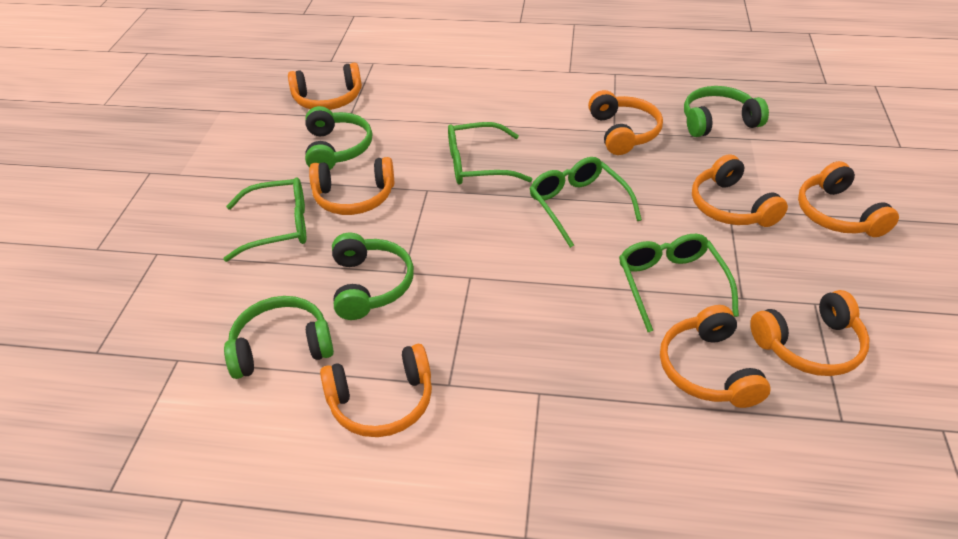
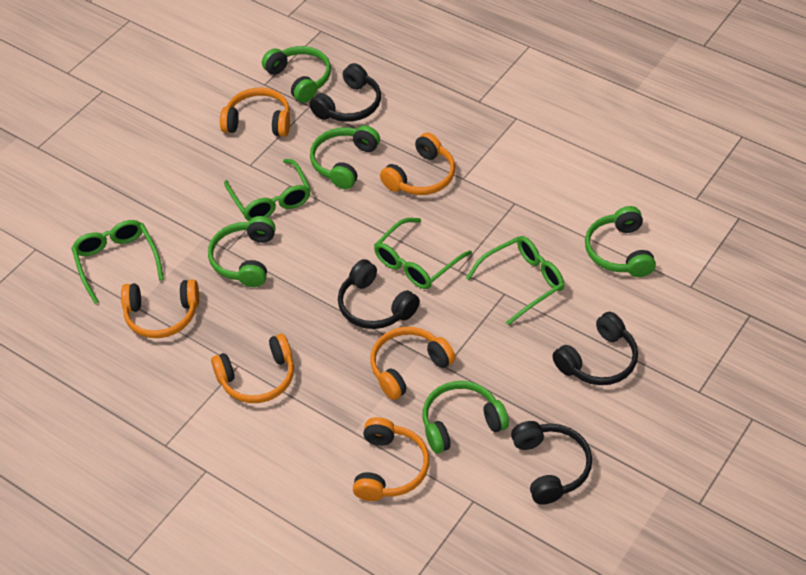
black headphones: none = 0 -> [309,63,381,122] [338,259,420,329] [511,421,592,505] [553,312,638,385] = 4
green headphones: [224,296,334,379] [305,106,372,170] [332,233,414,320] [684,86,769,137] = 4 -> [208,216,276,287] [262,46,331,103] [310,125,380,189] [423,381,509,454] [585,206,656,277] = 5
orange headphones: [288,63,362,110] [309,157,394,215] [320,344,432,437] [588,90,663,155] [660,305,771,408] [692,154,788,227] [750,290,869,376] [798,161,899,237] = 8 -> [121,280,199,338] [211,334,294,403] [220,88,290,137] [353,417,429,501] [370,327,455,400] [380,132,455,195] = 6

